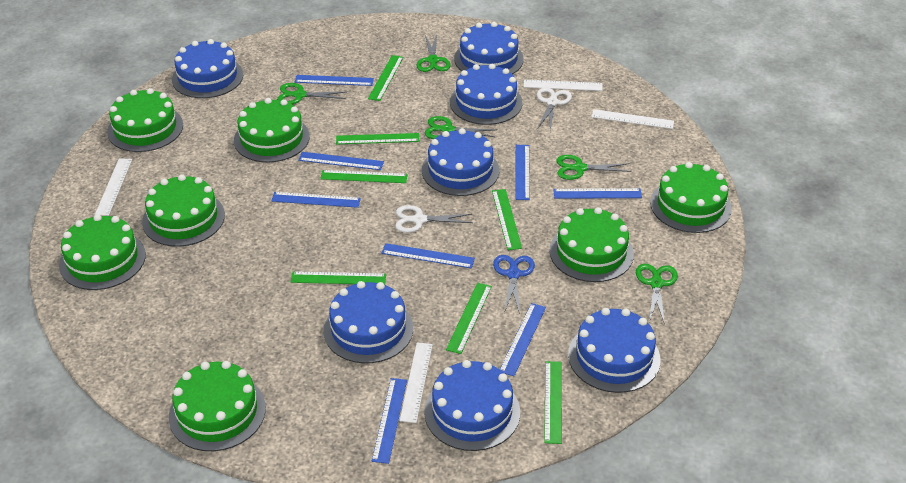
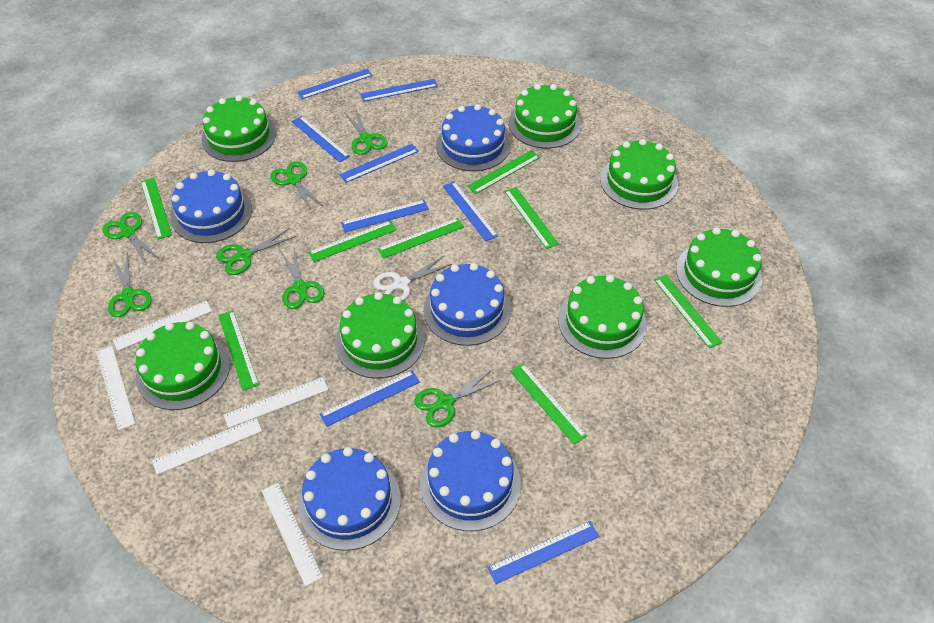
blue cake: [172,39,243,98] [324,281,413,363] [422,128,500,196] [424,360,520,451] [450,64,522,125] [454,22,524,74] [568,308,661,393] = 7 -> [171,169,252,243] [298,447,401,551] [420,430,521,531] [423,263,511,346] [436,104,510,171] = 5
blue scissors: [493,255,535,314] = 1 -> none = 0
green ruler: [291,271,386,285] [320,170,408,183] [336,133,419,144] [368,55,404,101] [446,283,492,354] [492,189,522,250] [544,361,562,444] = 7 -> [141,178,172,240] [218,311,259,390] [308,221,397,262] [377,218,464,259] [467,150,540,194] [504,187,559,249] [510,364,587,445] [654,275,722,348] = 8
green scissors: [277,83,346,104] [417,34,451,72] [425,116,497,139] [556,155,631,180] [636,264,678,325] = 5 -> [102,212,160,264] [108,253,152,317] [216,229,296,275] [270,161,324,212] [280,248,324,309] [344,110,387,155] [414,369,501,427] = 7
white ruler: [95,158,132,216] [400,342,433,423] [524,80,603,91] [592,109,674,129] = 4 -> [96,346,135,430] [113,301,212,351] [152,418,262,475] [224,377,328,428] [262,483,323,587] = 5
white scissors: [395,205,473,233] [537,87,572,132] = 2 -> [373,256,452,301] = 1

